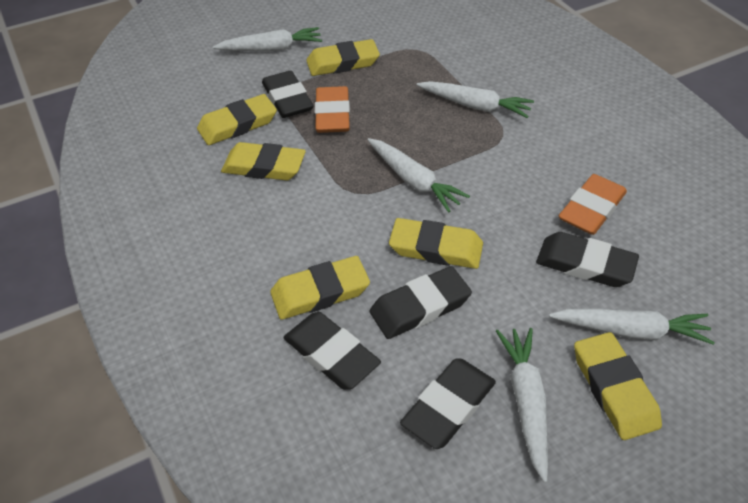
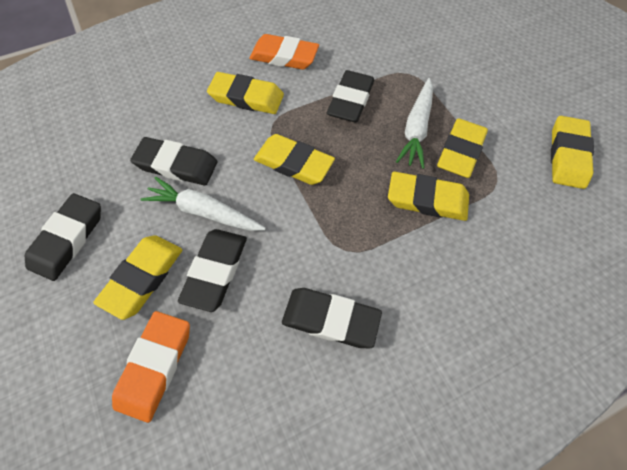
white carrot: [213,27,322,51] [367,138,470,213] [417,81,534,118] [496,328,548,483] [549,308,715,345] = 5 -> [140,177,266,231] [396,78,433,169] = 2

